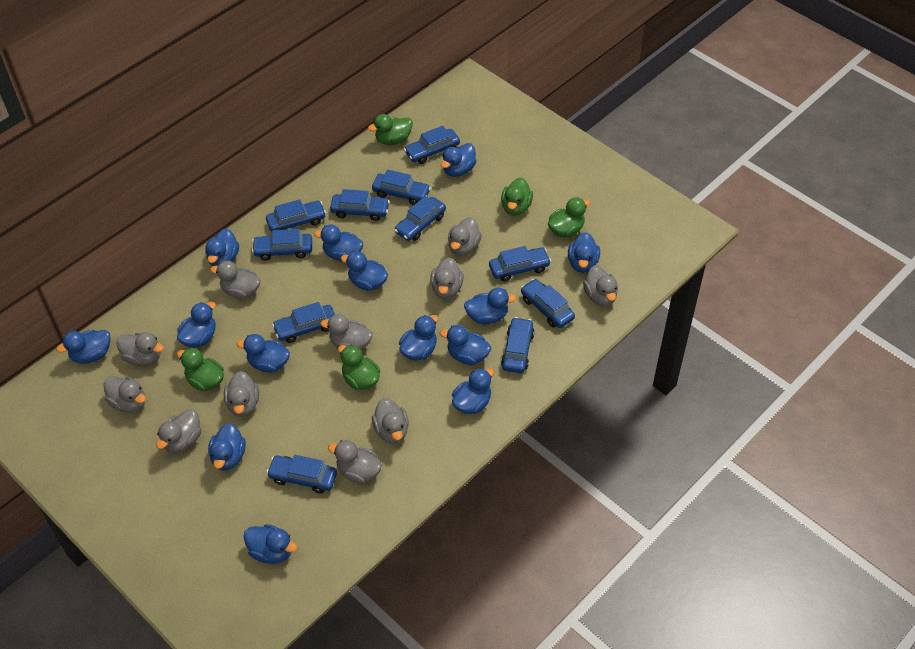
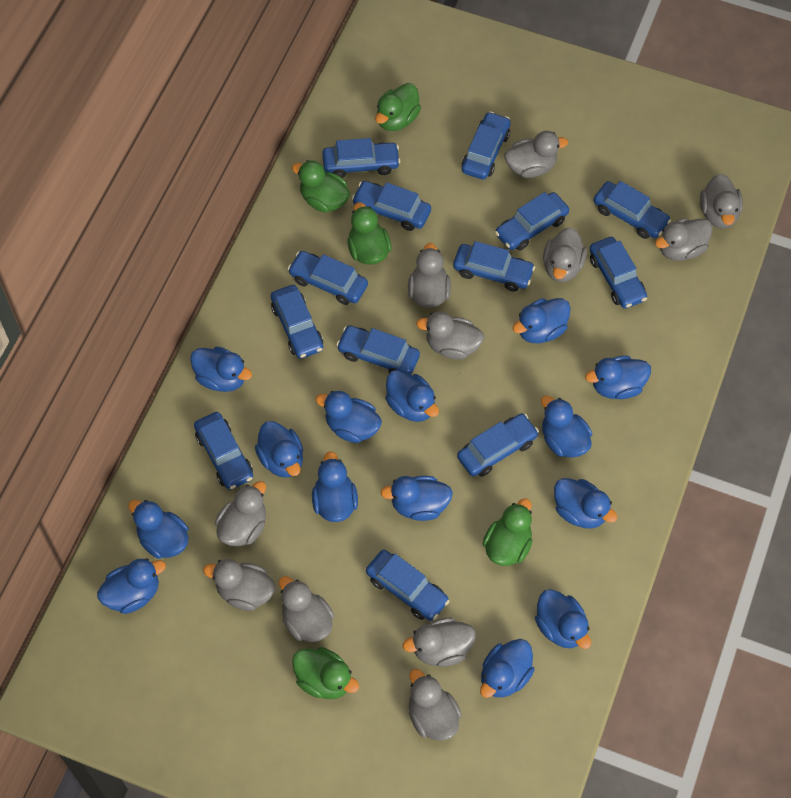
blue car: [252,229,312,261] [266,199,326,232] [266,455,337,494] [272,302,335,343] [330,189,390,221] [372,170,431,205] [394,196,446,241] [404,126,460,164] [489,246,551,282] [501,317,535,373] [521,279,575,328] = 11 -> [194,412,253,490] [271,285,323,359] [288,251,368,305] [322,138,400,178] [336,325,420,374] [352,181,431,231] [366,550,450,621] [453,241,535,292] [457,414,539,477] [462,111,510,180] [495,192,569,251] [589,237,647,309] [593,181,671,239] = 13

